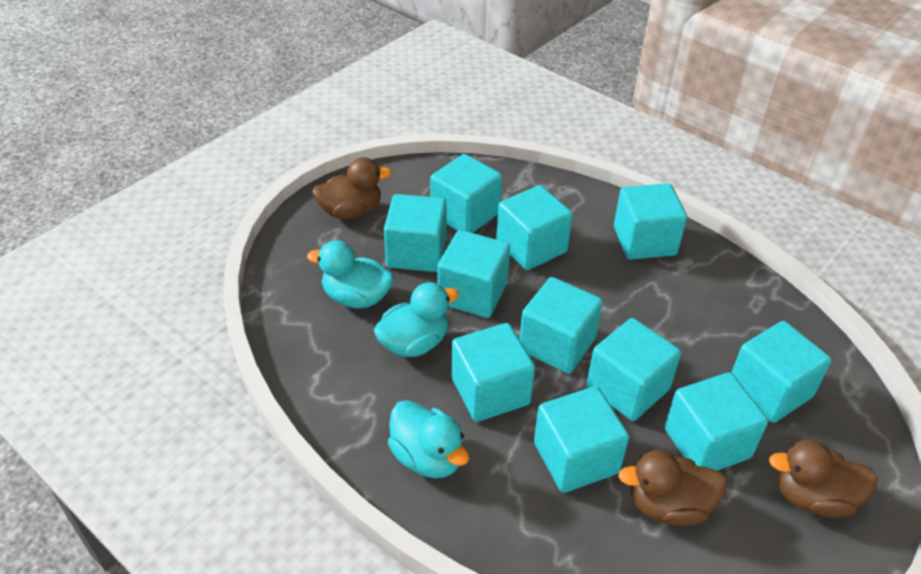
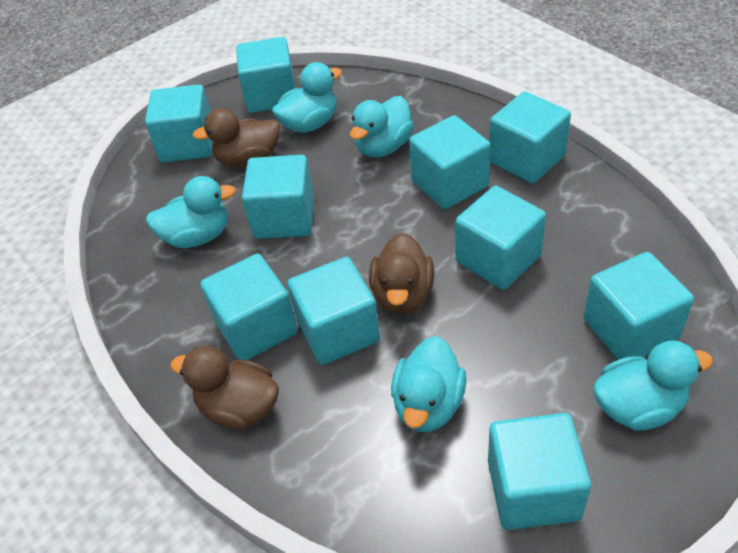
turquoise cube: [384,194,447,272] [430,154,502,233] [437,230,510,318] [452,323,535,422] [496,185,573,270] [520,277,603,374] [534,386,629,493] [587,318,681,421] [614,183,687,260] [665,372,768,471] [731,321,832,423] = 11 -> [145,84,213,162] [200,254,298,360] [236,37,296,113] [242,155,314,239] [287,257,380,365] [409,115,491,209] [455,186,546,290] [488,413,591,530] [489,91,571,183] [583,252,694,360] = 10
turquoise duck: [307,240,394,308] [374,282,459,357] [388,400,469,478] = 3 -> [146,176,236,248] [272,62,342,133] [350,96,414,158] [391,336,467,432] [593,340,713,431] = 5

